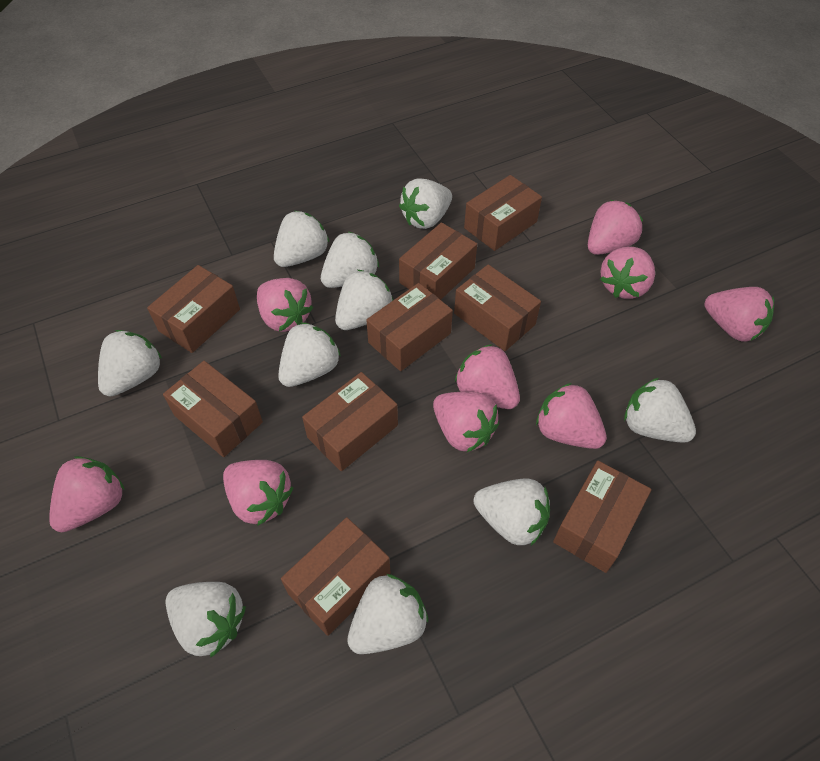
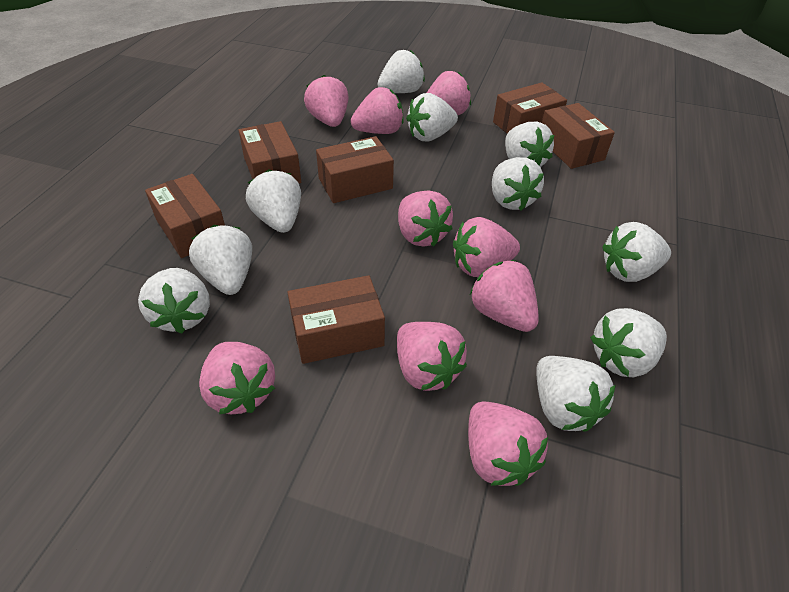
brown box: [147,265,240,353] [163,361,263,457] [281,517,390,636] [302,372,398,471] [366,283,453,371] [399,222,477,300] [454,264,541,351] [464,175,542,251] [553,461,651,573] = 9 -> [145,174,225,258] [238,121,301,184] [287,275,385,364] [316,136,394,203] [493,82,567,133] [542,103,615,169] = 6

